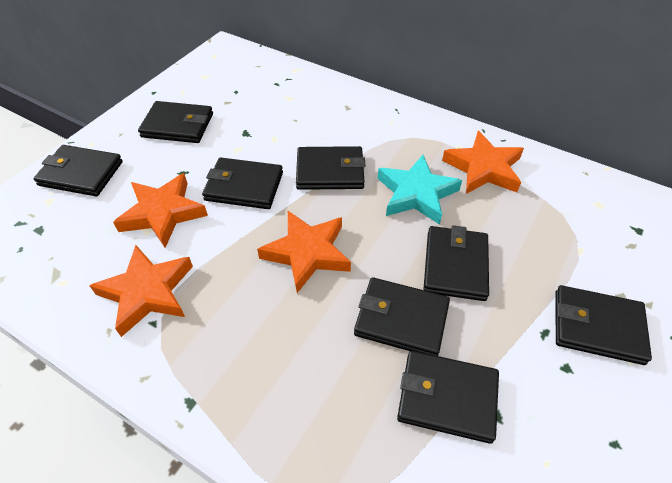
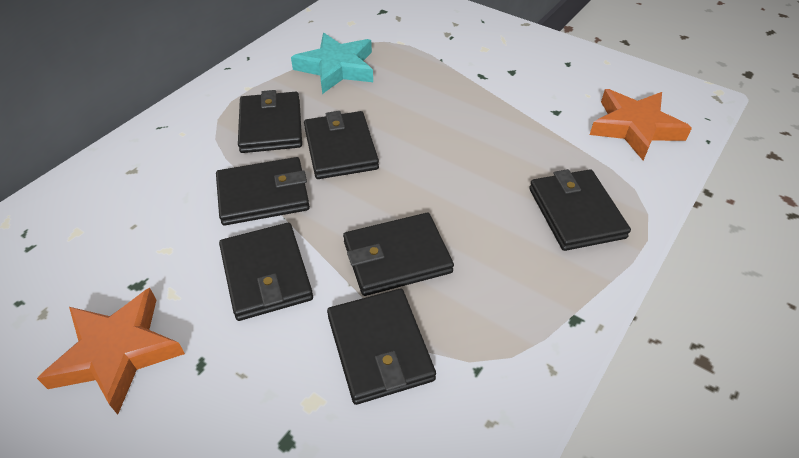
black wallet: [33,145,123,196] [138,101,213,143] [202,157,283,209] [296,146,366,190] [354,277,450,356] [397,351,499,444] [423,225,489,301] [555,285,652,365] = 8 -> [216,157,310,226] [219,223,313,321] [238,90,302,153] [304,111,379,179] [327,289,436,405] [343,213,454,296] [529,169,631,251] = 7
orange star: [89,245,193,337] [113,173,208,248] [257,211,351,293] [442,131,524,194] = 4 -> [37,288,185,414] [590,89,692,161] = 2

